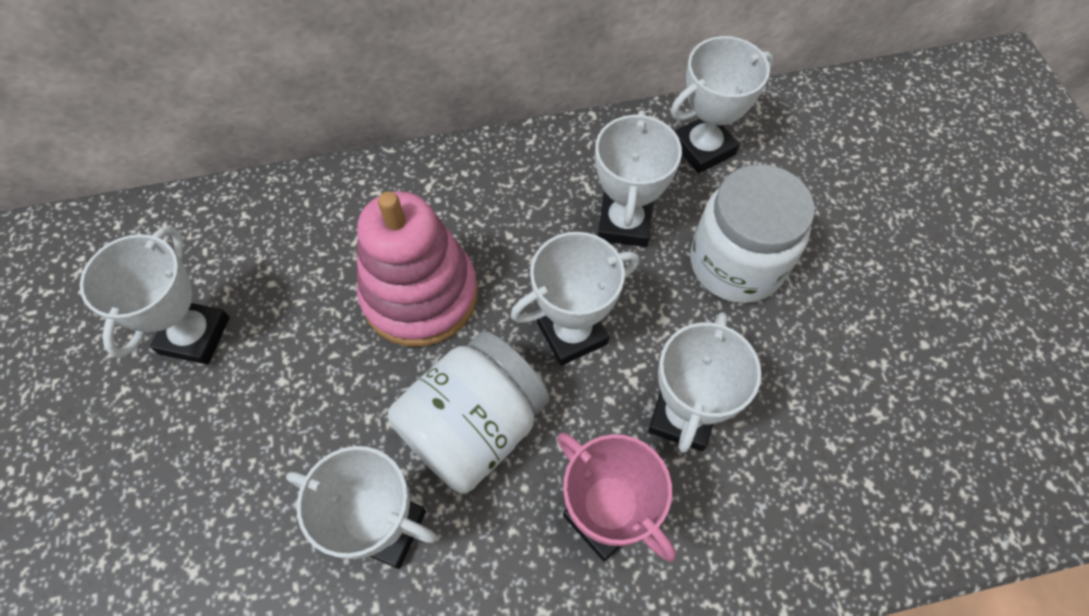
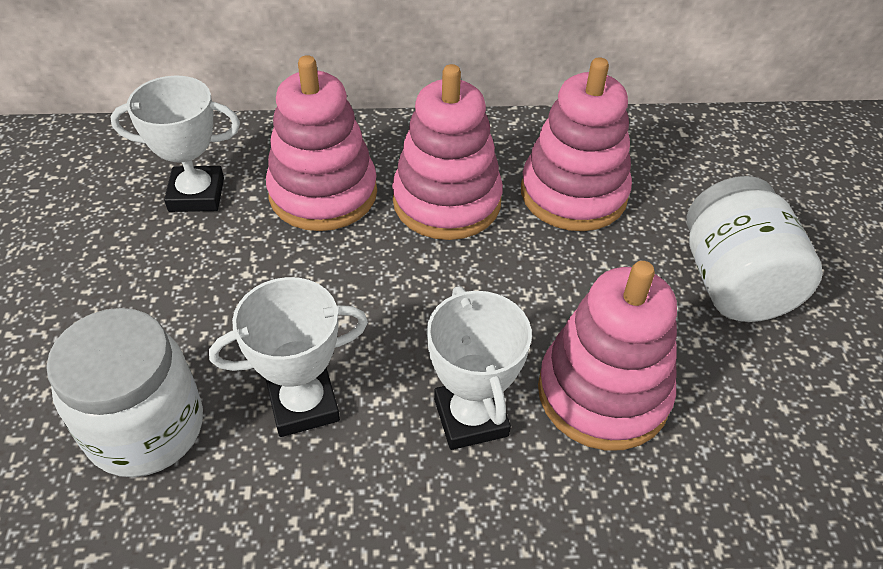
pink stacking toy: [357,191,478,347] = 1 -> [266,55,377,231] [392,64,503,240] [521,57,632,231] [538,261,677,451] = 4
pink trophy: [557,432,676,562] = 1 -> none = 0
white trophy: [80,226,230,365] [286,446,437,569] [510,232,639,366] [595,111,682,247] [648,312,761,453] [671,36,774,173] = 6 -> [110,76,240,212] [209,277,368,437] [427,286,532,450] = 3

